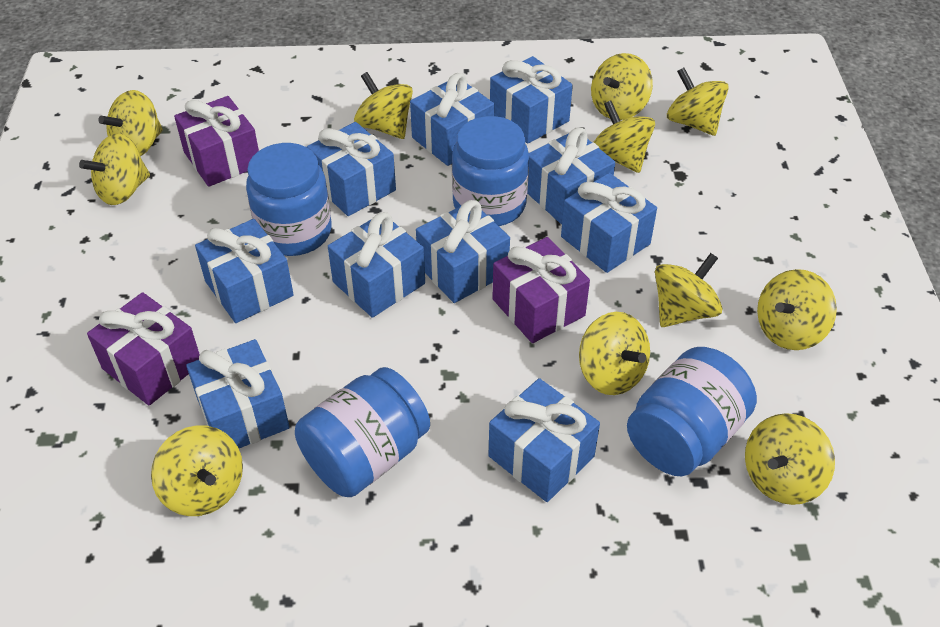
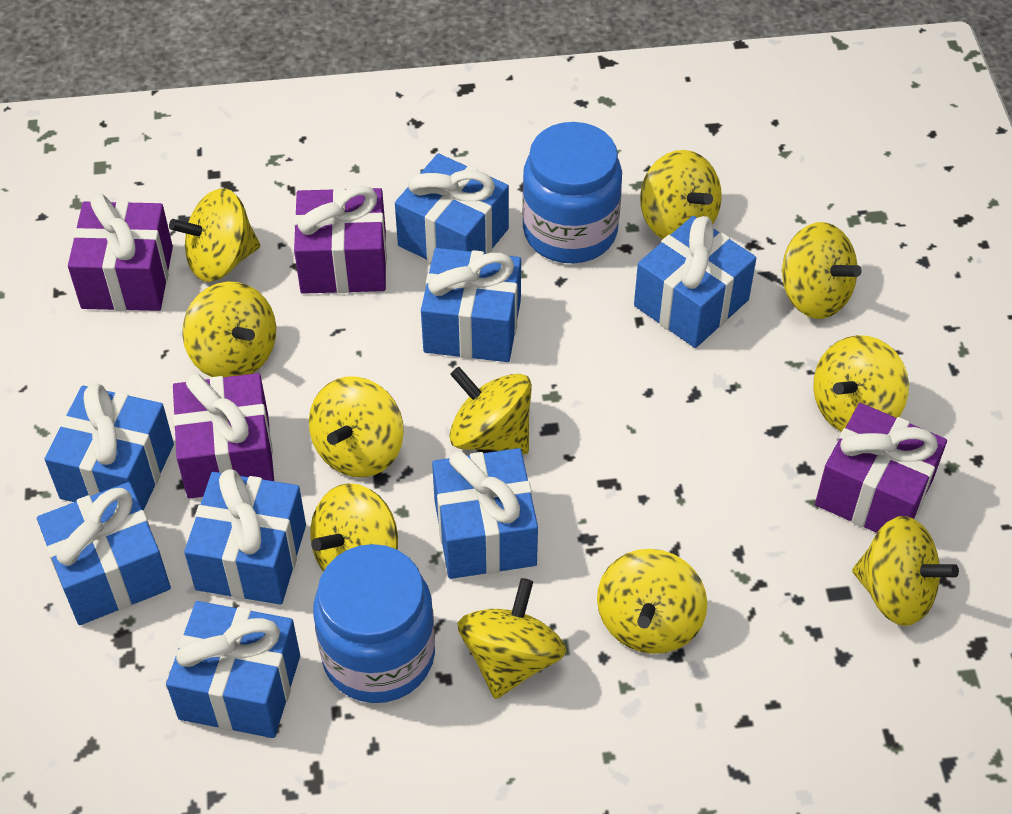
blue gift: [186,339,290,448] [195,219,294,323] [307,122,396,216] [328,212,425,318] [410,73,494,166] [416,200,510,303] [489,378,600,502] [490,56,573,144] [527,127,615,224] [561,173,657,273] = 10 -> [37,482,171,625] [44,383,174,511] [166,601,300,738] [184,469,306,604] [395,153,509,262] [421,248,521,362] [432,448,538,579] [634,216,756,348] = 8
blue jar: [246,143,332,256] [295,367,430,497] [452,116,529,226] [627,347,757,476] = 4 -> [313,544,435,703] [522,122,622,263] = 2
purple gift: [87,292,200,406] [174,96,259,187] [492,237,590,343] = 3 -> [68,194,173,311] [173,373,274,498] [294,185,387,294] [815,403,947,533] = 4

